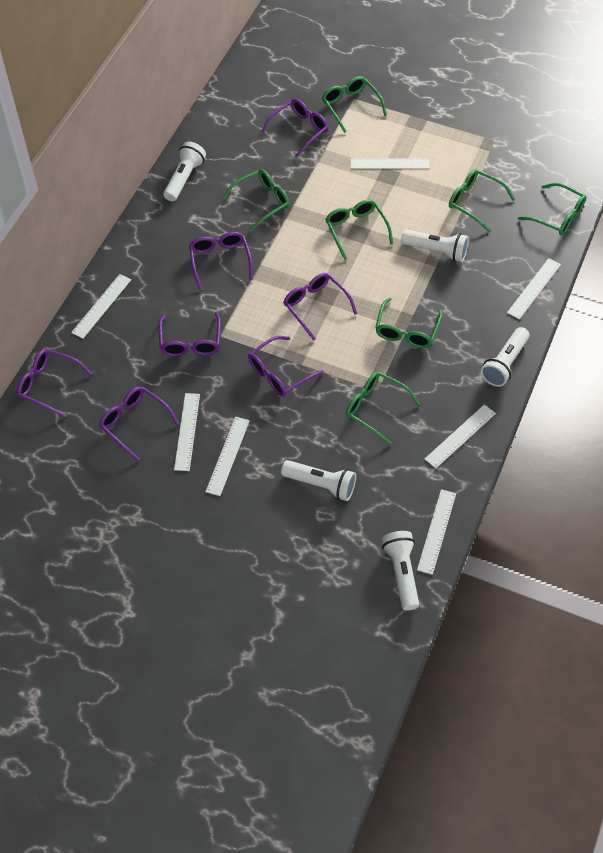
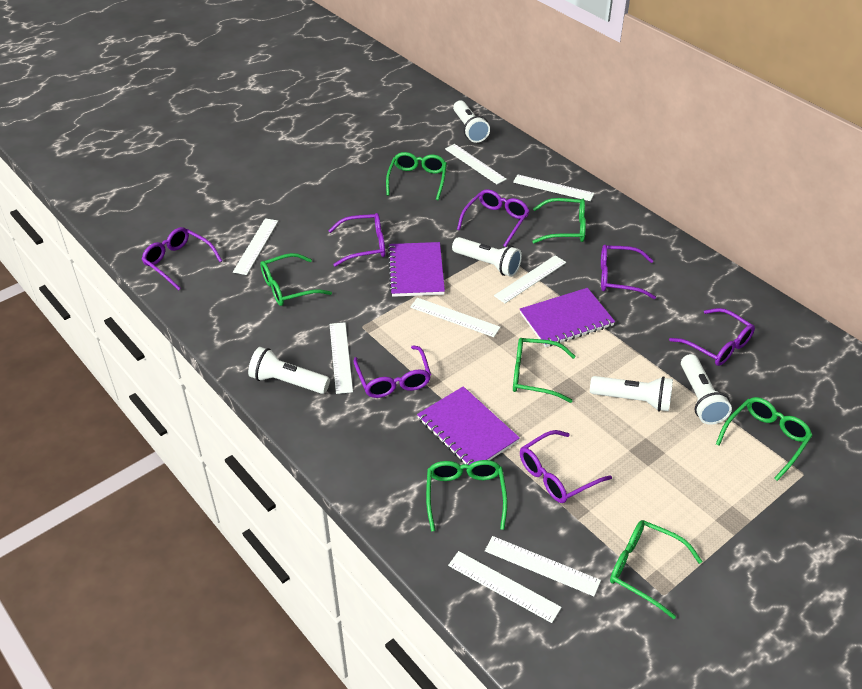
purple notebook: none = 0 -> [388,242,445,297] [417,386,520,465] [520,288,615,347] = 3
white ruler: [71,274,131,339] [174,393,200,471] [205,417,250,496] [350,158,429,169] [417,489,456,575] [424,404,496,469] [507,258,561,319] = 7 -> [233,218,278,275] [330,322,353,394] [410,298,501,337] [445,144,507,184] [448,551,561,623] [485,536,601,596] [494,255,566,303] [513,174,594,201] = 8

